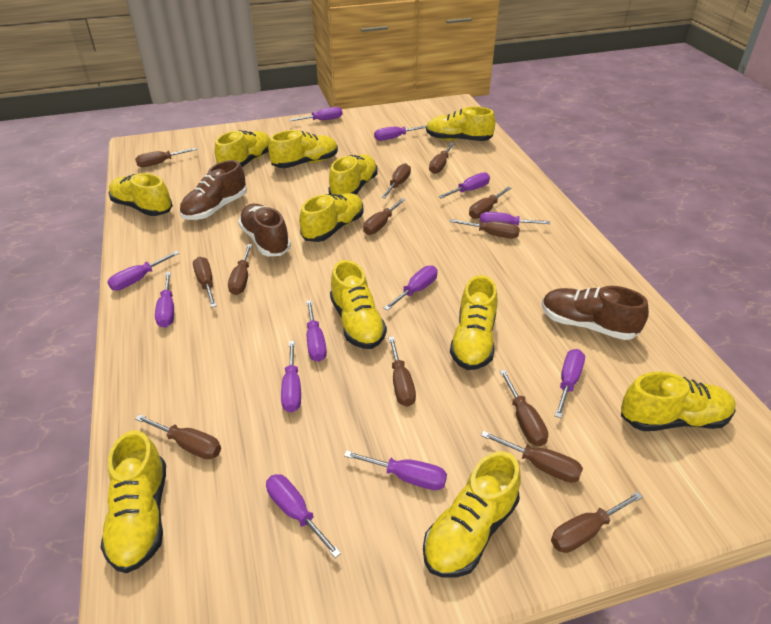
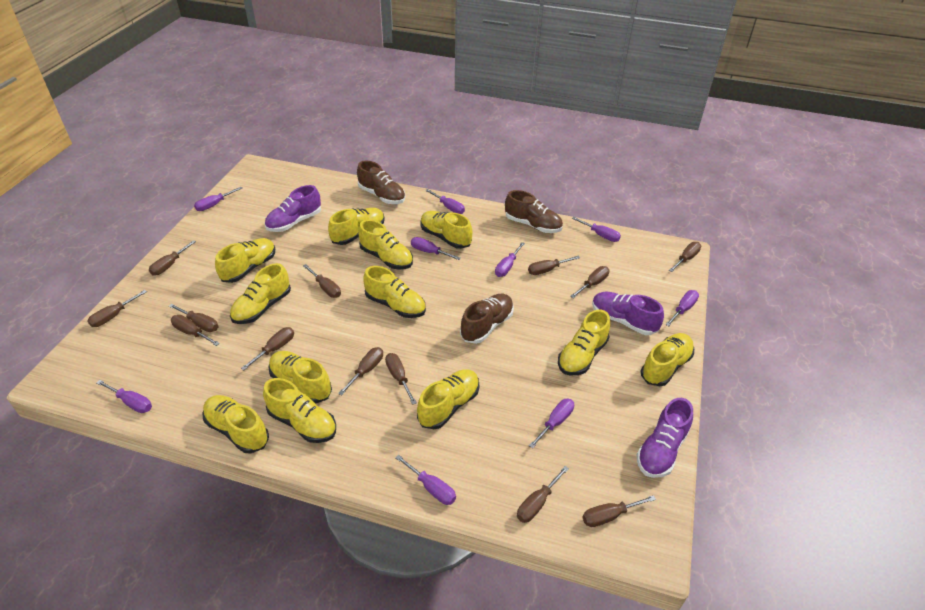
purple screwdriver: [108,251,179,290] [155,272,174,328] [266,474,341,558] [281,341,301,413] [289,107,342,121] [306,300,327,362] [344,450,447,490] [374,125,427,141] [384,266,438,311] [438,172,490,198] [480,212,550,226] [555,349,585,418] = 12 -> [96,380,152,413] [194,187,242,211] [395,455,456,505] [411,237,461,260] [425,189,465,214] [495,242,525,277] [529,399,574,448] [572,217,621,242] [665,290,699,326] = 9
purple shoe: none = 0 -> [265,185,321,232] [592,292,664,335] [637,398,693,478] = 3
yellow shoe: [100,430,166,573] [109,173,173,216] [214,130,270,167] [268,130,338,168] [299,193,364,242] [328,154,378,195] [330,260,387,349] [423,451,521,578] [426,107,496,141] [450,275,498,370] [621,372,736,431] = 11 -> [202,395,269,453] [215,238,275,283] [230,263,291,324] [263,378,336,443] [268,351,332,403] [328,208,385,245] [358,220,413,269] [363,266,426,318] [417,369,479,429] [420,211,472,249] [558,310,610,375] [641,333,694,386] = 12

